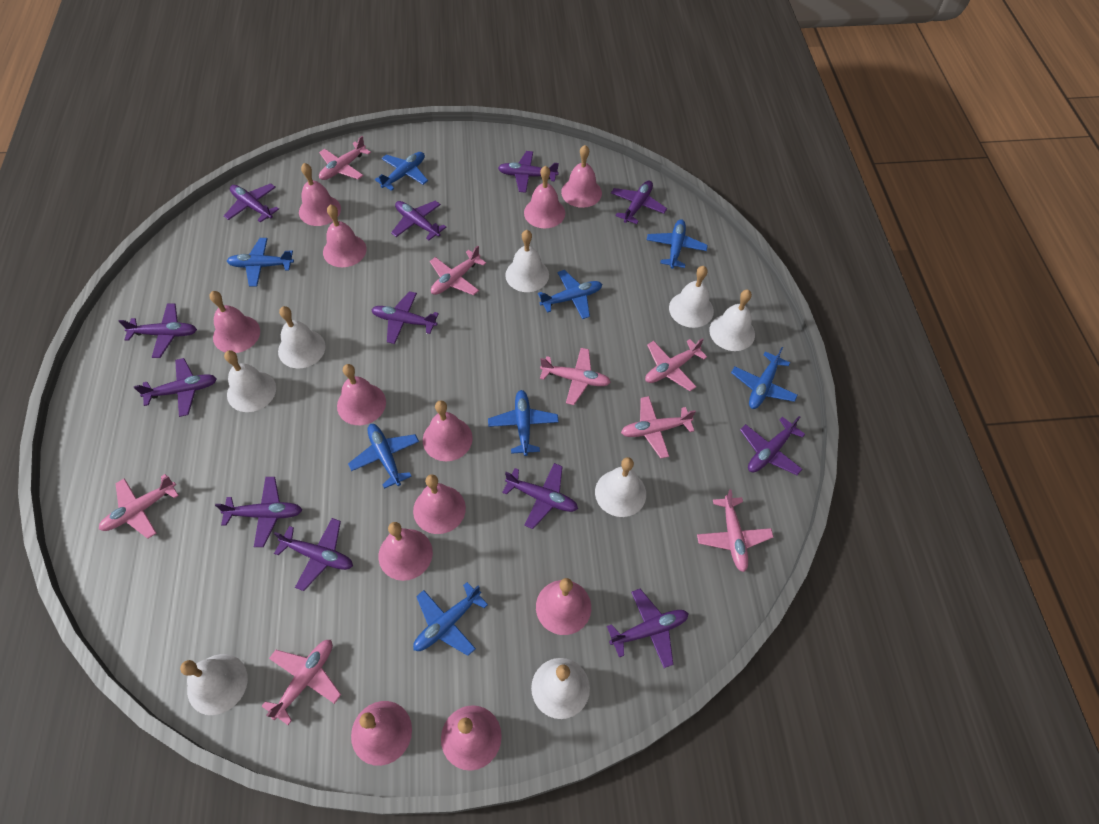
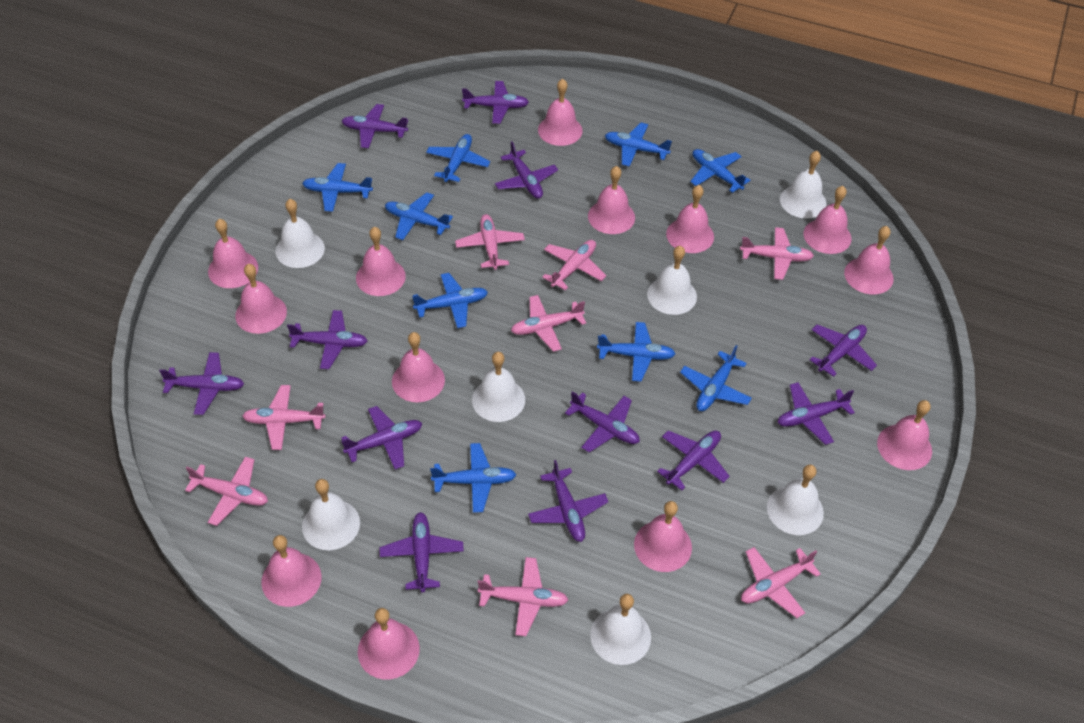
blue plane: [227,238,294,287] [348,424,419,489] [375,152,428,191] [413,582,488,656] [488,390,559,456] [538,270,602,319] [647,219,708,269] [731,347,798,409] = 8 -> [302,163,373,212] [385,192,453,240] [412,273,488,328] [426,134,490,182] [430,443,517,513] [597,322,676,382] [605,123,672,167] [680,345,752,411] [690,149,751,193] = 9
pink bell: [209,291,260,353] [299,163,341,226] [323,204,367,267] [337,364,386,425] [351,701,412,766] [378,522,433,581] [413,474,466,534] [423,400,473,461] [441,705,502,771] [524,166,565,228] [536,578,591,635] [561,145,602,208] = 12 -> [208,219,258,288] [235,264,287,334] [261,535,322,607] [356,227,406,296] [358,608,420,679] [392,332,445,402] [538,79,583,146] [588,166,635,234] [634,501,692,572] [666,185,714,253] [804,186,851,254] [844,226,894,294] [877,400,932,470] = 13
white bell: [180,654,248,715] [224,350,276,412] [278,306,326,368] [505,230,549,292] [531,658,590,719] [595,457,646,517] [669,266,714,328] [709,290,755,351] = 8 -> [276,199,325,268] [302,479,360,550] [472,352,525,422] [590,594,651,665] [647,246,697,315] [767,465,824,535] [780,151,827,218] = 7

